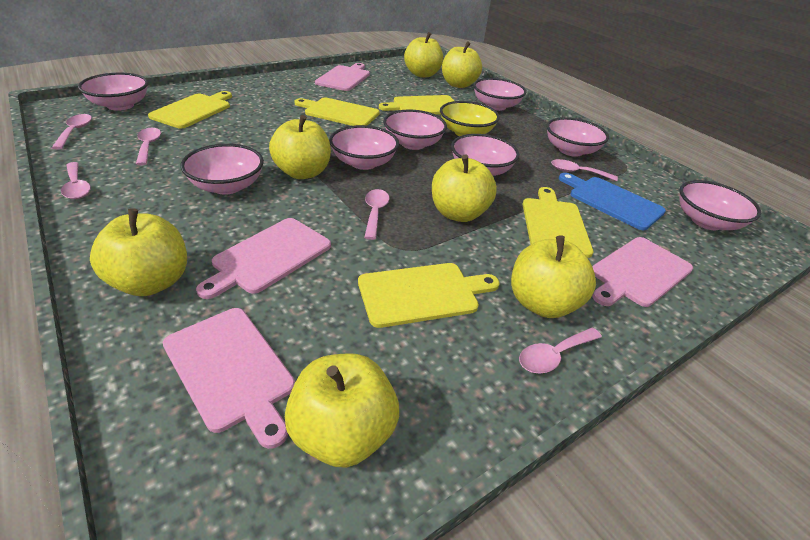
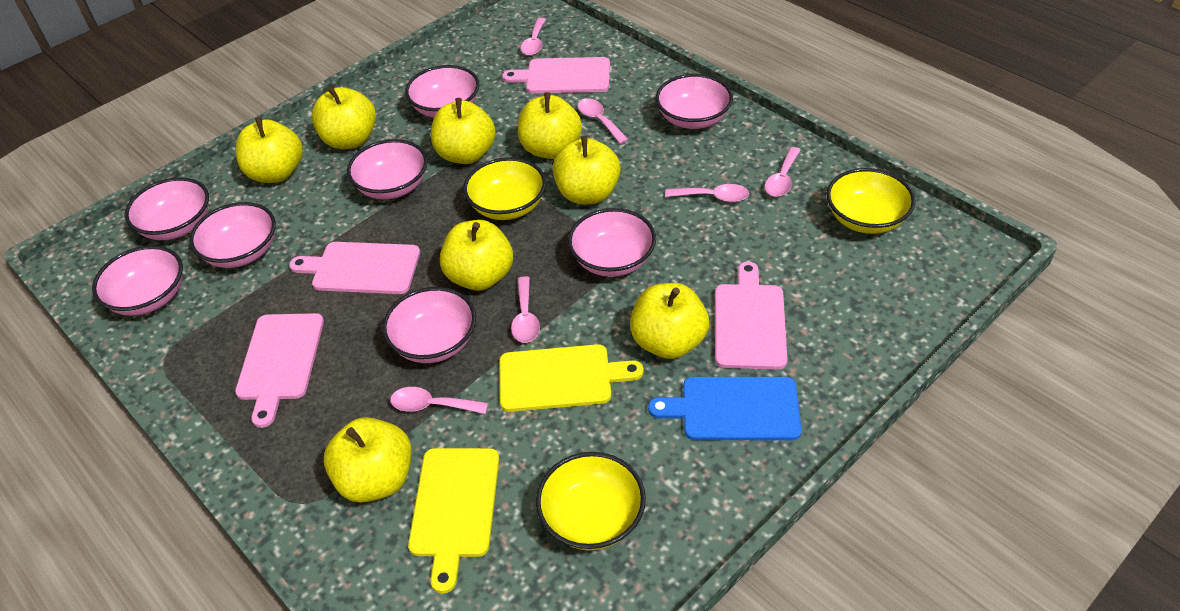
yellow apple: [90,208,187,296] [269,115,331,179] [285,353,399,468] [404,32,443,78] [432,154,497,222] [442,41,482,88] [511,236,596,318] = 7 -> [236,117,302,183] [312,86,376,149] [324,417,411,503] [431,98,496,164] [440,220,513,291] [518,92,582,159] [553,136,621,204] [630,283,709,359] = 8
yellow bowl: [440,101,500,136] = 1 -> [463,157,546,220] [536,452,646,550] [827,168,916,234] = 3
yellow cutting board: [148,91,232,129] [294,98,380,126] [358,263,500,328] [379,95,454,115] [522,187,594,258] = 5 -> [408,448,499,593] [499,344,644,412] = 2

